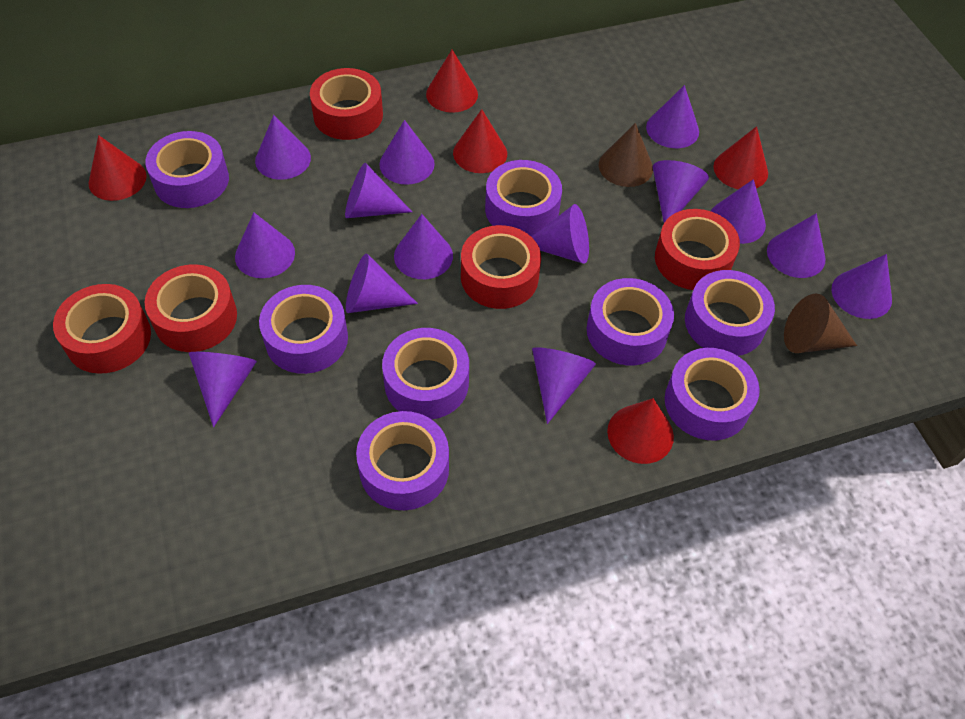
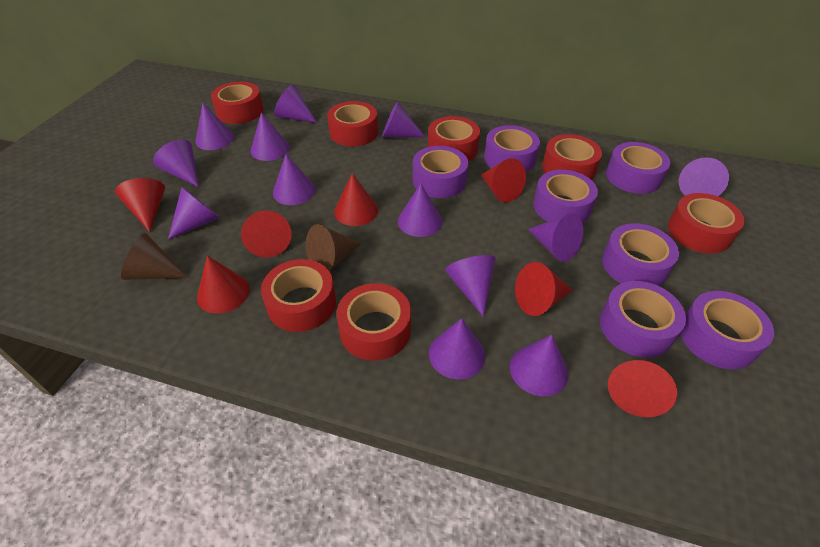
purple cone: [189,352,257,427] [235,213,295,278] [255,115,311,180] [345,163,412,218] [346,254,418,313] [379,120,435,185] [394,214,453,279] [531,204,589,264] [532,347,596,424] [646,85,699,148] [653,160,709,223] [711,179,766,244] [767,213,826,278] [831,254,892,319] = 14 -> [153,139,199,187] [168,187,220,240] [195,103,234,150] [251,113,290,161] [273,154,315,205] [274,85,317,123] [382,101,425,137] [398,184,442,237] [429,318,485,379] [445,255,496,317] [510,335,568,396] [528,213,583,262] [679,157,729,196] = 13
purple tape: [145,131,229,208] [259,285,348,374] [356,411,449,510] [382,328,469,419] [485,160,562,236] [586,278,674,365] [665,348,760,441] [685,270,775,356] = 8 -> [413,146,468,198] [484,125,540,172] [533,170,598,223] [600,281,686,358] [602,223,679,286] [606,142,670,194] [680,291,774,369] = 7
red cone: [89,135,147,201] [426,50,478,113] [453,109,507,173] [607,398,674,464] [713,126,768,189] = 5 -> [115,178,165,232] [197,255,250,314] [241,211,292,257] [334,173,378,226] [481,158,526,202] [515,262,573,316] [608,360,677,417] = 7
red tape: [53,284,151,374] [145,264,237,352] [310,68,383,140] [461,225,541,309] [655,209,740,290] = 5 -> [211,81,264,124] [261,259,336,332] [327,101,378,147] [336,283,411,361] [428,116,480,161] [542,134,602,180] [668,193,745,253] = 7

